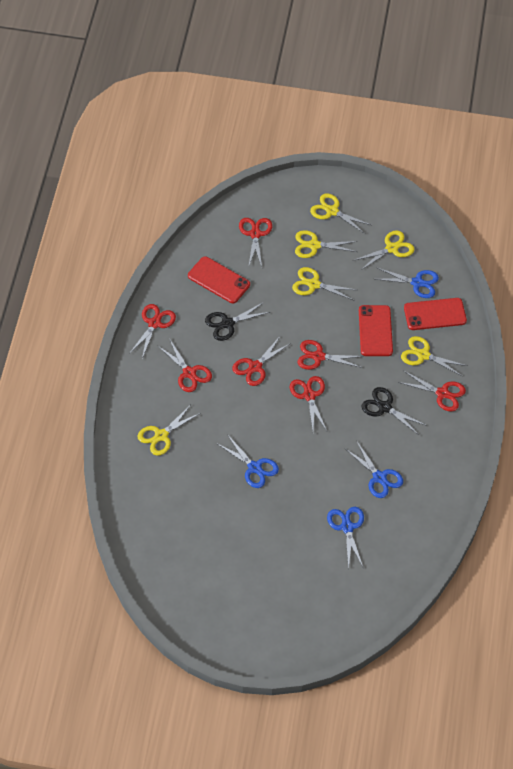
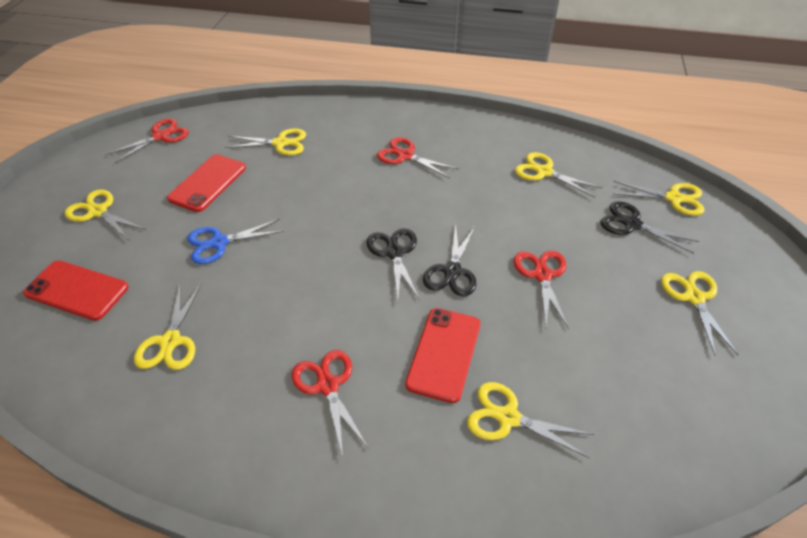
black scissors: [205,302,270,341] [361,387,427,435] = 2 -> [366,228,420,300] [423,224,476,296] [600,201,699,254] = 3
blue scissors: [218,434,279,488] [327,507,364,569] [346,440,403,498] [375,267,439,298] = 4 -> [187,219,284,264] = 1
red scissors: [129,304,176,358] [158,340,212,392] [232,335,291,386] [239,218,272,268] [290,376,327,431] [297,340,364,370] [398,371,466,412] = 7 -> [106,119,189,163] [291,350,369,457] [377,137,458,178] [513,251,569,329] = 4
yellow scissors: [137,406,200,456] [292,267,356,300] [295,230,358,258] [310,193,371,234] [352,230,415,271] [401,336,467,376] = 6 -> [65,190,146,239] [134,283,202,370] [225,128,306,155] [467,382,594,458] [515,152,602,198] [613,181,704,216] [661,271,738,356] = 7

